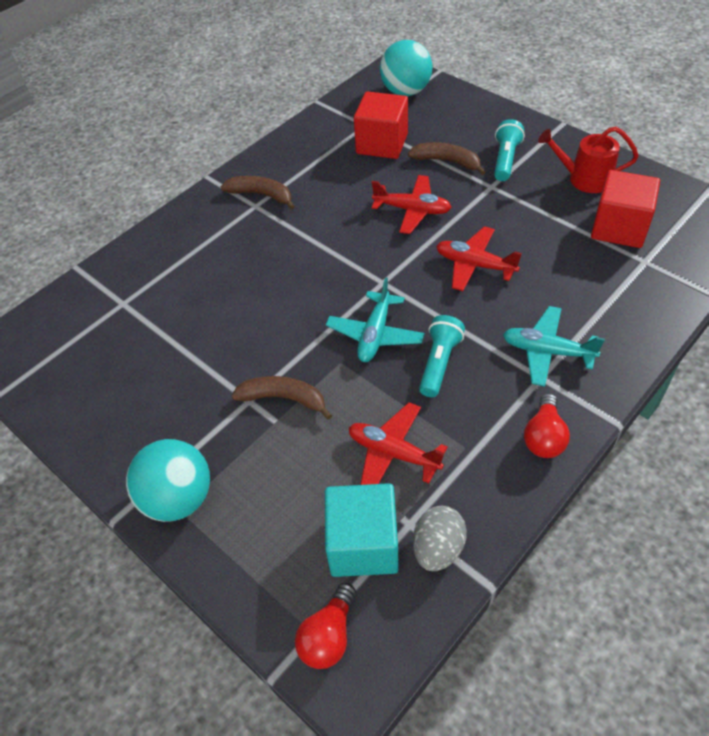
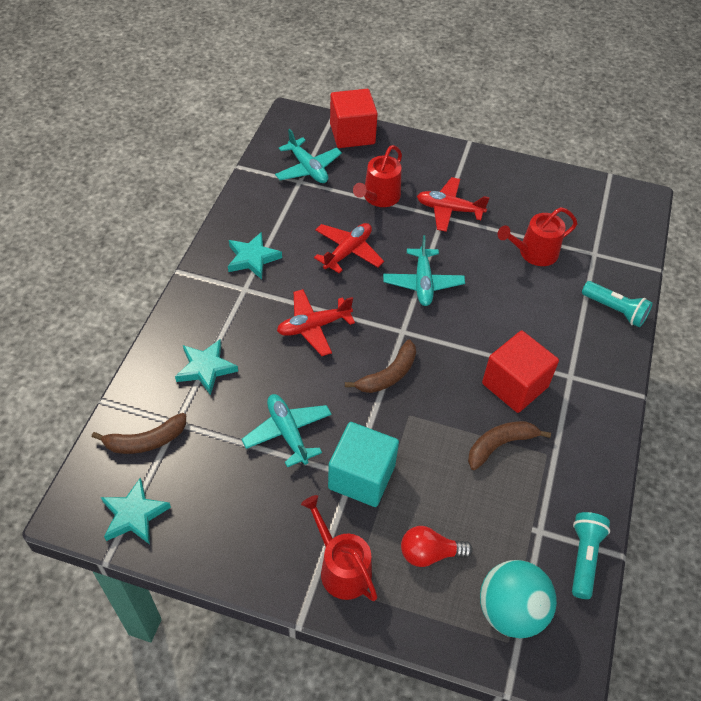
grey egg: [413,506,467,571] = 1 -> none = 0
red light bulb: [295,583,356,669] [524,393,570,458] = 2 -> [401,526,473,567] = 1
red watering can: [538,127,639,193] = 1 -> [301,495,377,601] [353,145,402,207] [498,207,577,266] = 3
turquoise ball: [126,439,210,522] [380,40,432,96] = 2 -> [480,560,557,638] = 1
turquoise plane: [326,277,424,362] [503,306,605,387] = 2 -> [242,394,332,467] [275,129,342,183] [383,235,465,306] = 3
turquoise star: none = 0 -> [101,477,171,544] [175,339,238,395] [228,232,282,279] = 3

